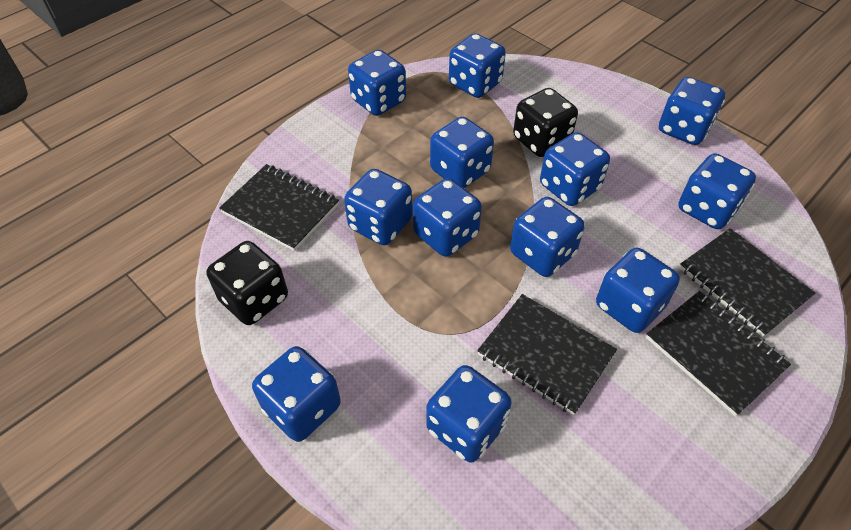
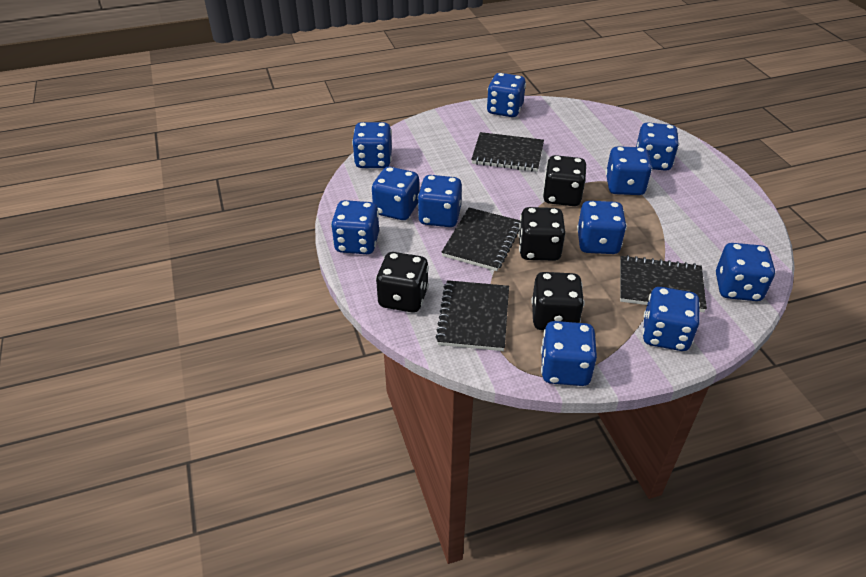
black dice: [207,241,288,325] [513,88,578,157] = 2 -> [376,252,429,313] [518,207,565,261] [531,272,585,330] [543,155,586,206] = 4
blue dice: [252,346,341,442] [344,169,412,245] [348,50,406,116] [413,178,482,257] [426,365,512,463] [430,117,494,188] [449,33,506,98] [510,197,585,277] [540,132,610,206] [596,248,680,333] [659,77,725,145] [678,153,756,229] = 12 -> [331,200,379,254] [352,122,392,168] [372,167,419,220] [417,175,462,227] [487,73,526,117] [541,321,597,386] [577,201,627,254] [606,146,652,195] [636,123,679,171] [642,287,700,351] [716,243,775,301] = 11

